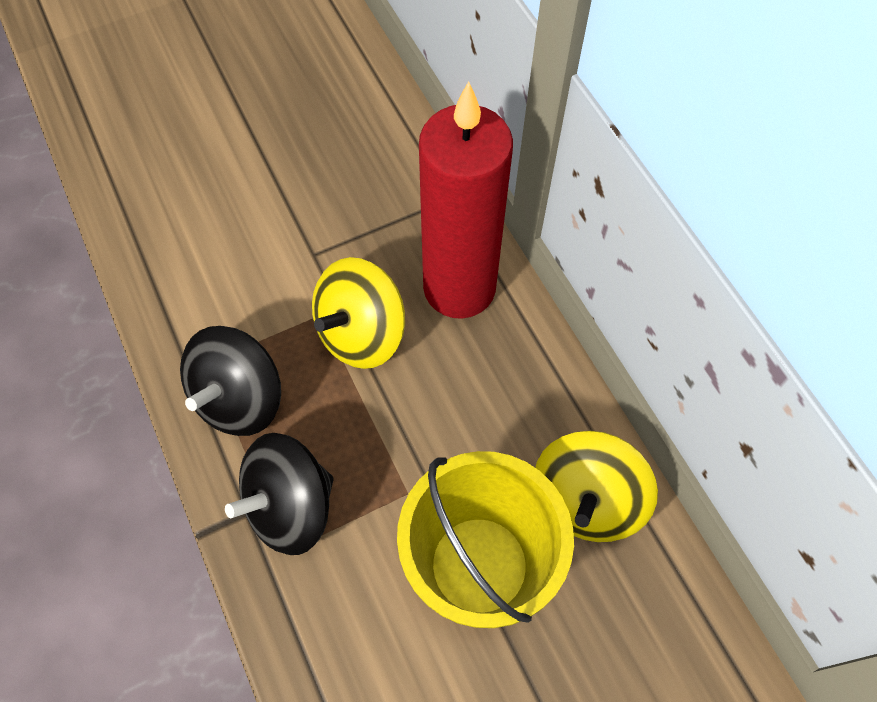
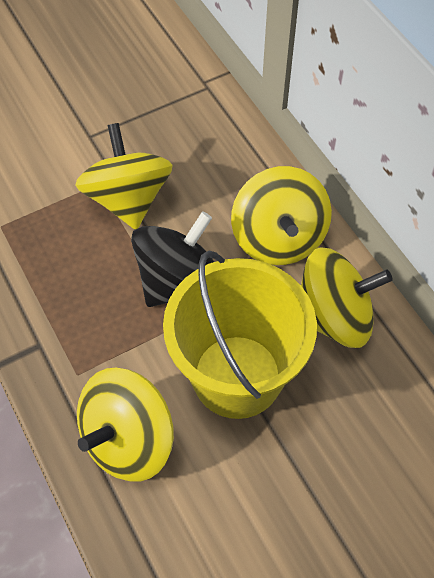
black spinning top: [180,326,281,436] [225,433,334,555] = 2 -> [131,212,214,307] = 1
red candle: [419,81,513,319] = 1 -> none = 0
yellow spinning top: [312,257,405,369] [535,431,658,542] = 2 -> [75,123,173,230] [77,367,174,482] [231,166,332,265] [301,247,393,348] = 4

